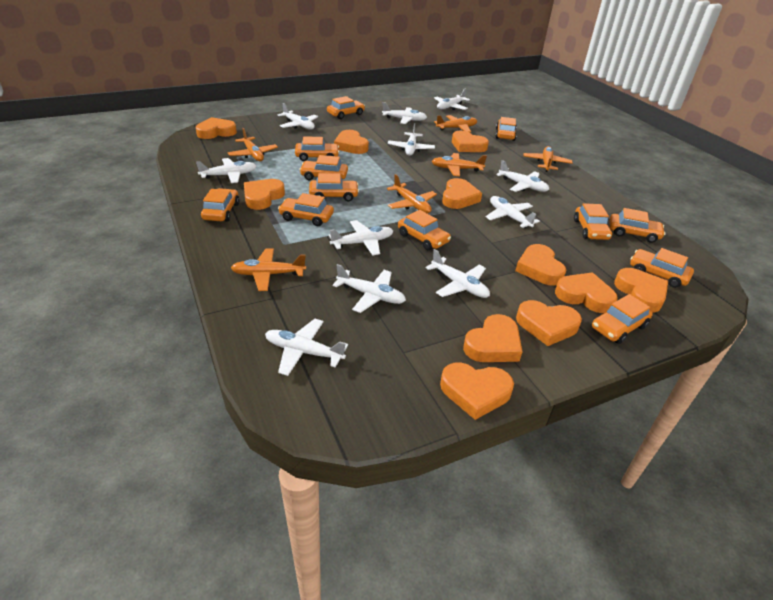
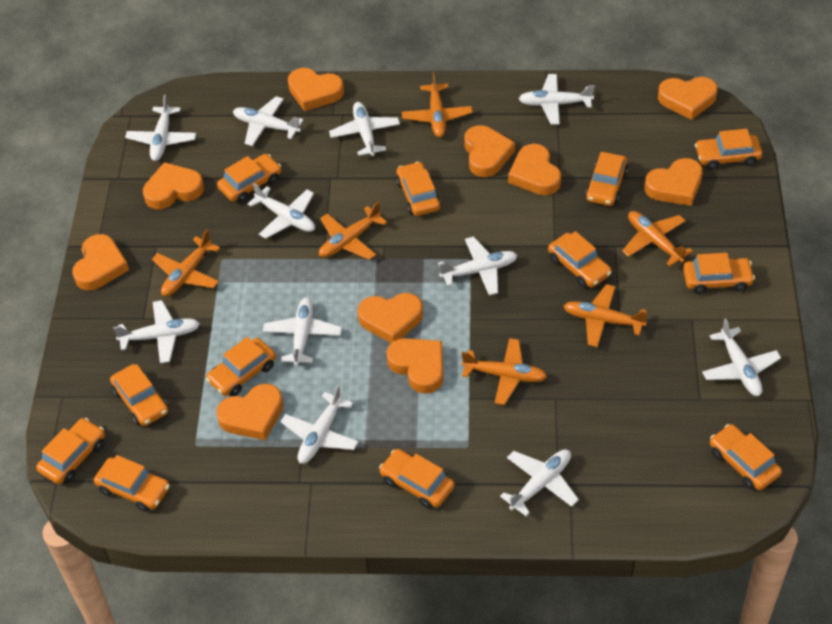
orange heart: [196,117,237,139] [244,179,285,210] [334,130,369,154] [440,362,514,420] [442,178,482,209] [452,130,489,152] [463,314,523,362] [515,244,566,286] [516,300,582,346] [555,272,618,313] [614,268,668,313] = 11 -> [72,234,129,290] [143,162,204,210] [216,383,283,440] [288,68,344,111] [358,293,423,343] [387,338,443,394] [464,125,515,177] [508,144,561,195] [645,158,703,206] [658,77,718,120] = 10

